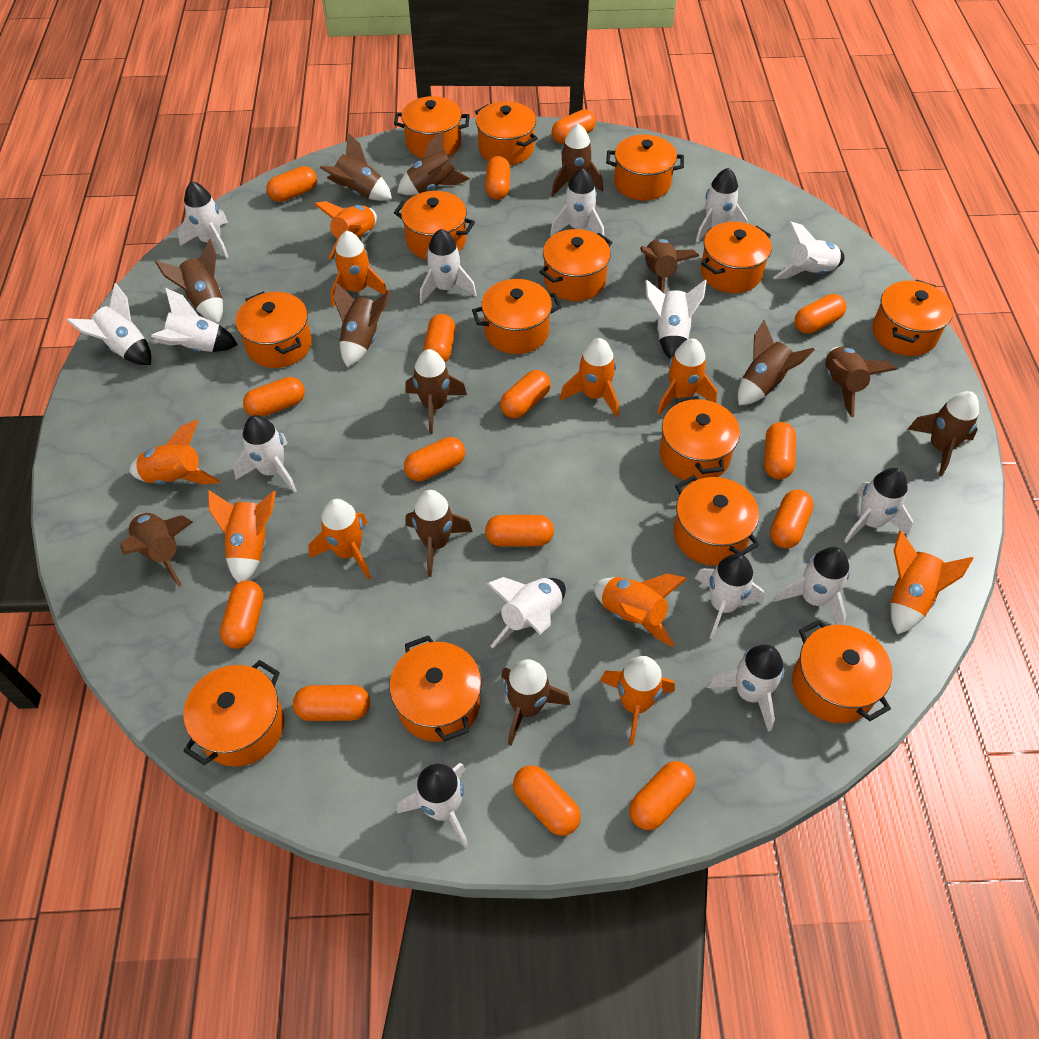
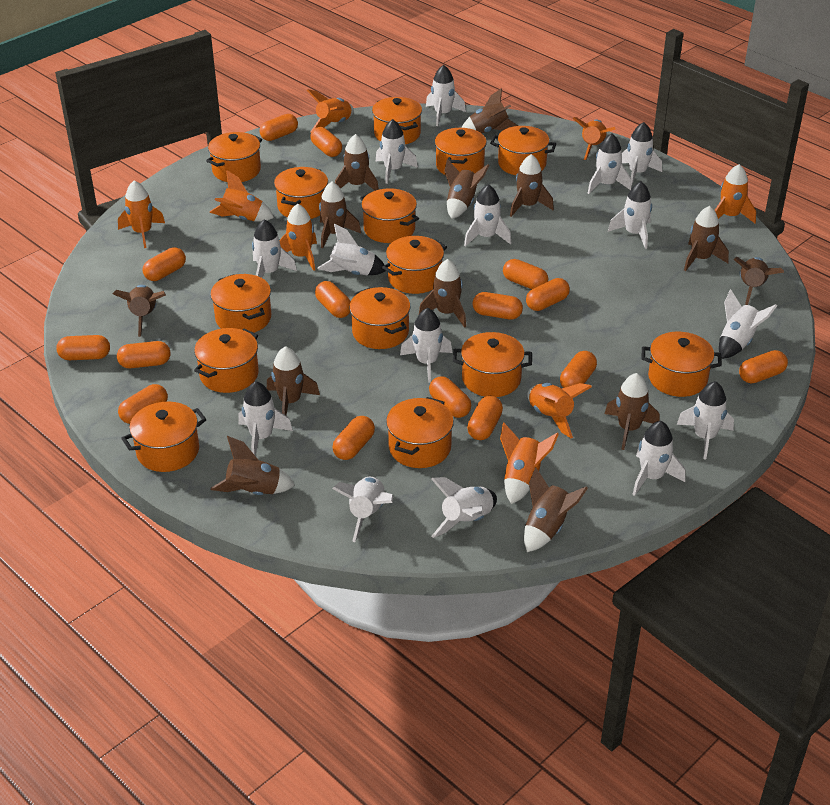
orange rocket: [130,420,220,485] [208,490,276,583] [308,499,371,580] [314,201,377,260] [331,230,387,306] [560,338,619,417] [593,573,687,647] [600,656,675,745] [657,338,717,415] [891,530,974,634] = 10 -> [118,180,165,248] [209,170,274,221] [279,204,317,271] [307,89,354,132] [500,422,559,504] [527,383,592,438] [573,117,616,160] [715,164,756,223] = 8

